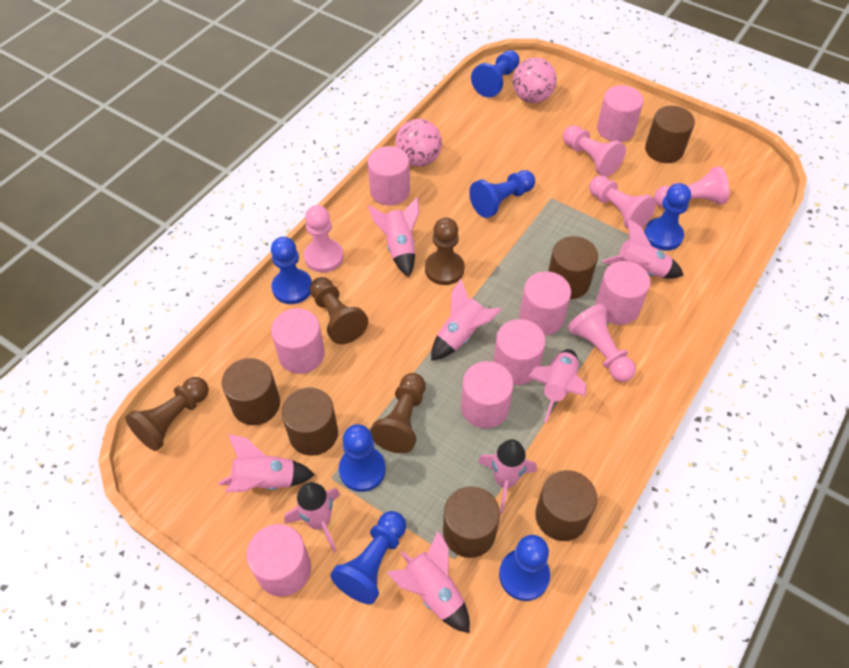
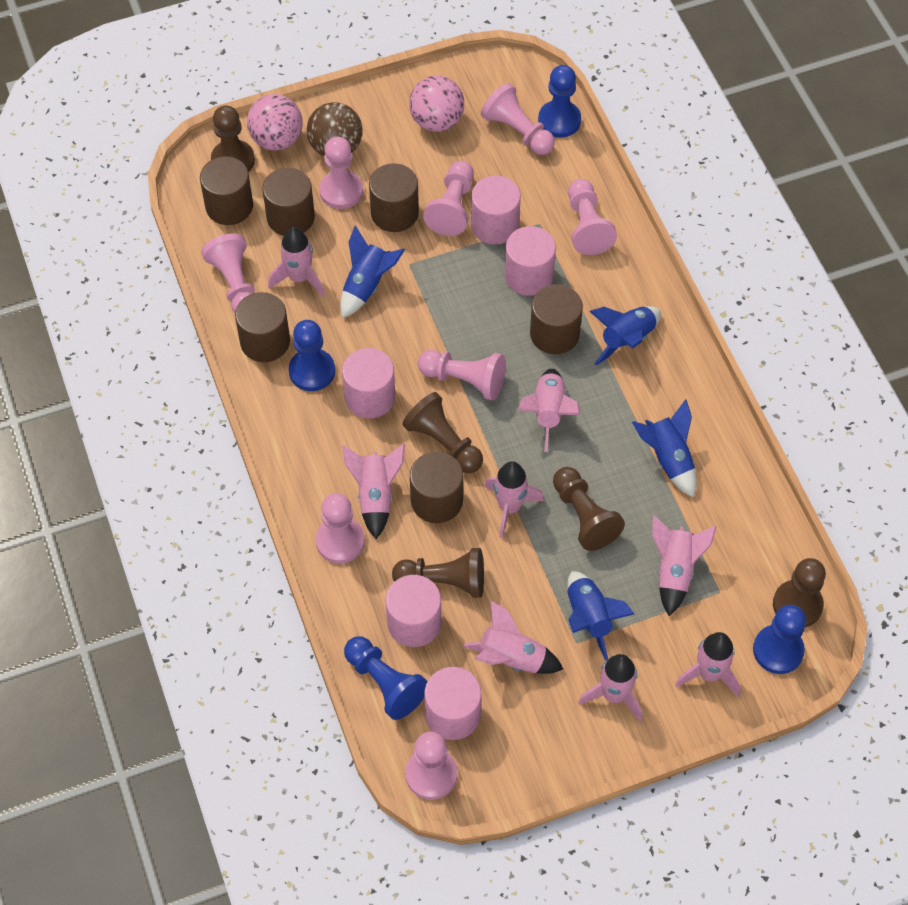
blue pawn: [271,237,312,304] [330,511,406,604] [339,424,386,492] [469,170,535,218] [471,50,520,98] [499,535,550,601] [644,183,691,251] = 7 -> [289,320,335,391] [344,636,428,720] [538,65,581,138] [753,605,806,674] = 4
blue rocket: none = 0 -> [340,225,405,318] [567,571,634,661] [589,306,661,366] [632,399,696,497] = 4
brown ball: none = 0 -> [307,102,363,157] = 1
brown pawn: [125,377,209,451] [310,277,368,344] [370,373,426,453] [425,218,465,285] = 4 -> [211,105,255,172] [392,548,484,598] [402,392,483,473] [553,467,625,551] [773,558,826,628] = 5
pink cylinder: [247,524,311,597] [271,308,325,374] [368,146,410,206] [461,361,514,429] [493,319,546,385] [520,271,571,336] [595,261,651,325] [597,85,644,142] = 8 -> [342,348,395,418] [386,575,441,647] [424,667,482,740] [471,176,521,245] [505,226,556,296] = 5
pink pawn: [304,205,344,273] [563,125,626,177] [568,304,636,382] [589,176,656,229] [654,166,729,208] = 5 -> [201,233,255,313] [316,493,365,564] [319,137,363,209] [405,732,457,800] [418,350,506,400] [423,161,474,236] [481,83,555,155] [568,179,617,255] = 8

